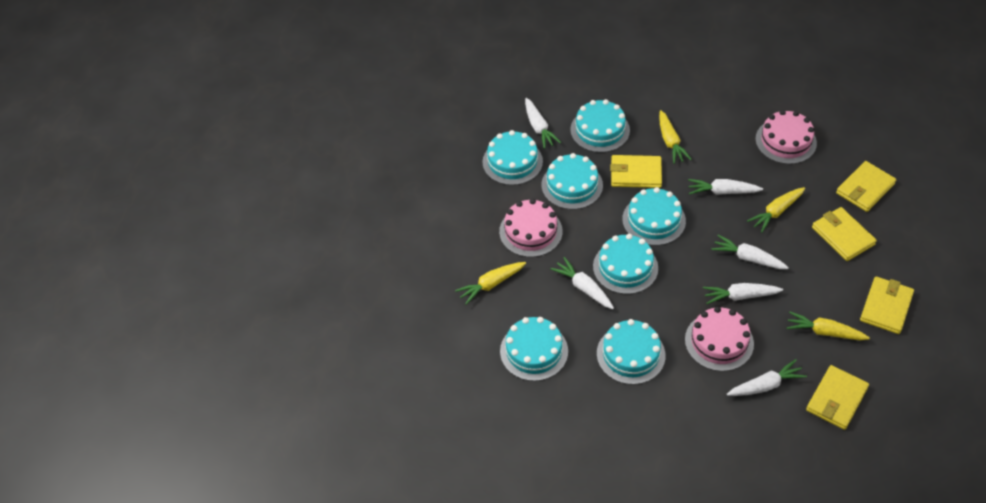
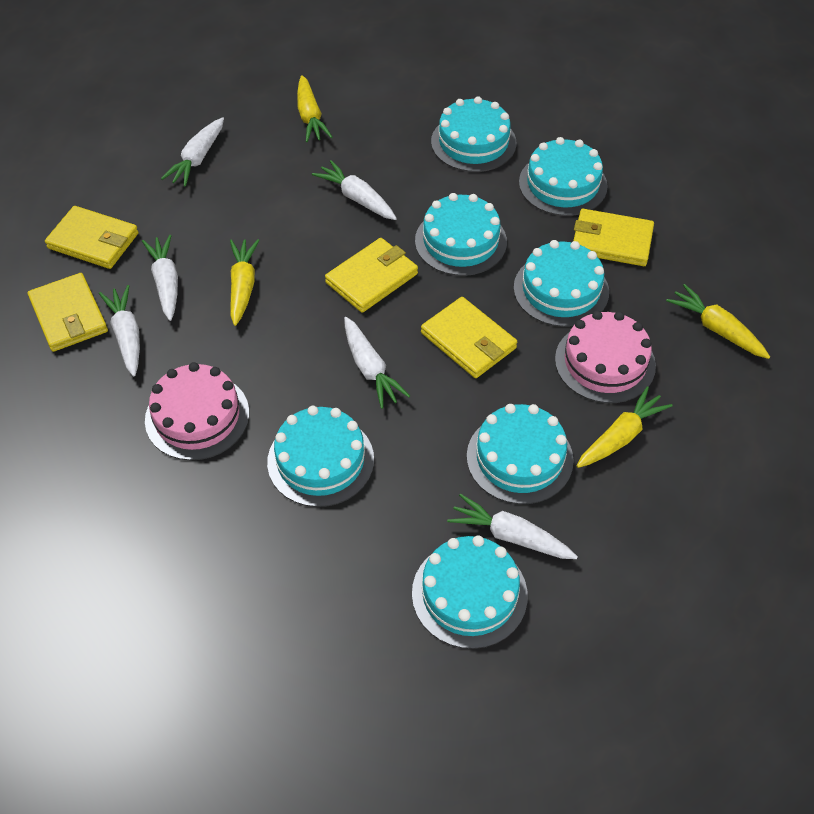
pink cake: [499,199,563,257] [685,306,754,371] [755,110,817,164] = 3 -> [145,362,249,461] [555,311,656,403] = 2

